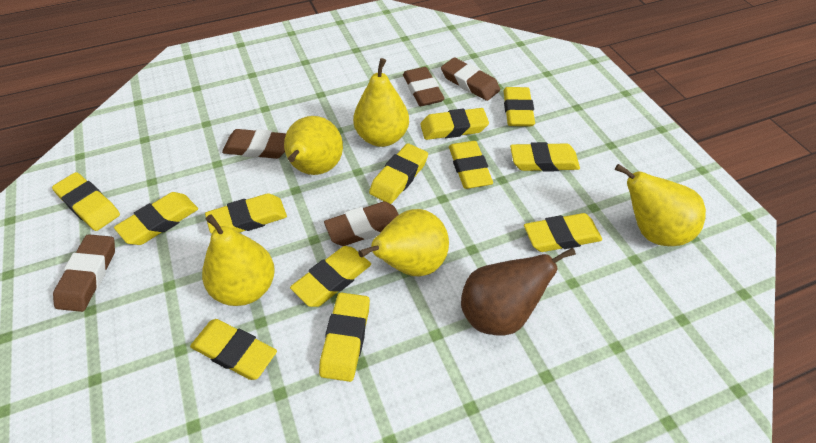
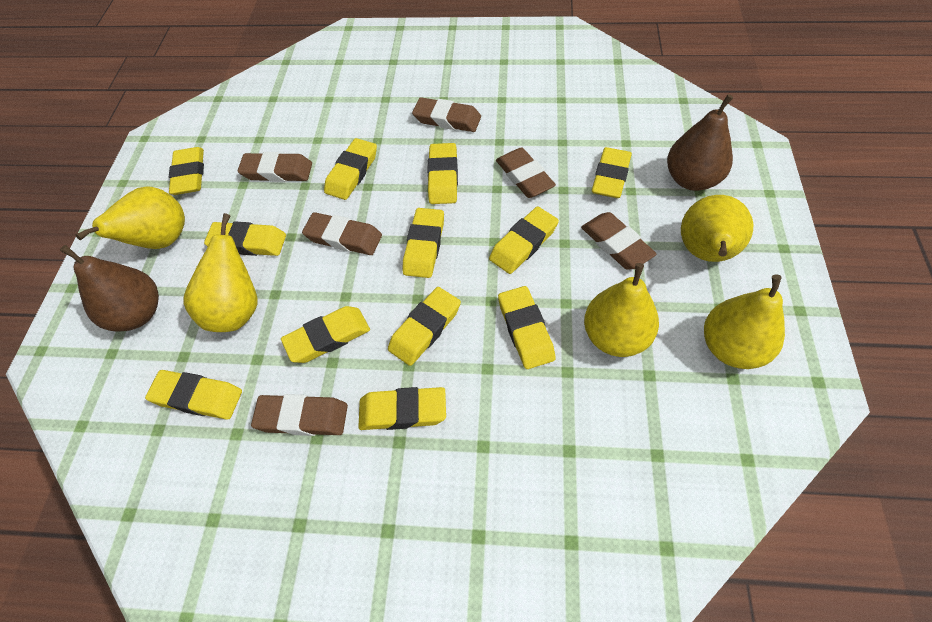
brown eraser: [53,234,115,312] [222,129,286,159] [324,201,399,246] [403,67,445,106] [441,57,500,101] = 5 -> [237,152,312,182] [251,394,348,436] [302,212,382,255] [412,97,481,132] [496,147,556,198] [581,212,657,269] = 6
brown pear: [461,248,576,335] = 1 -> [60,245,159,332] [667,94,733,191] = 2

